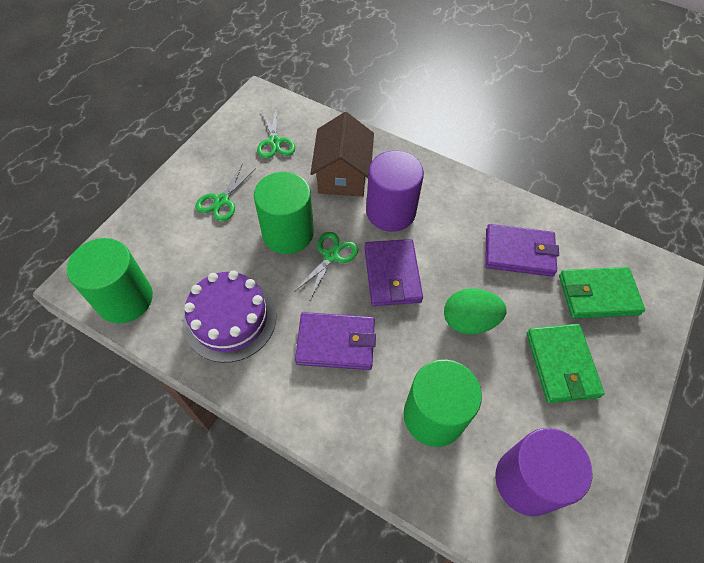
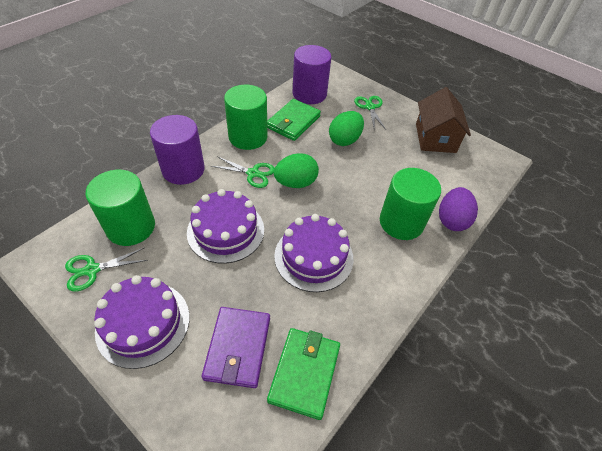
green egg: [444,288,507,335] = 1 -> [274,153,319,188] [329,111,364,146] = 2
purple cake: [183,271,276,363] = 1 -> [94,275,189,369] [187,189,264,264] [274,214,353,292] = 3
purple egg: none = 0 -> [439,187,478,231] = 1
purple wallet: [295,312,376,370] [364,239,423,306] [485,224,559,277] = 3 -> [202,307,270,388] = 1

